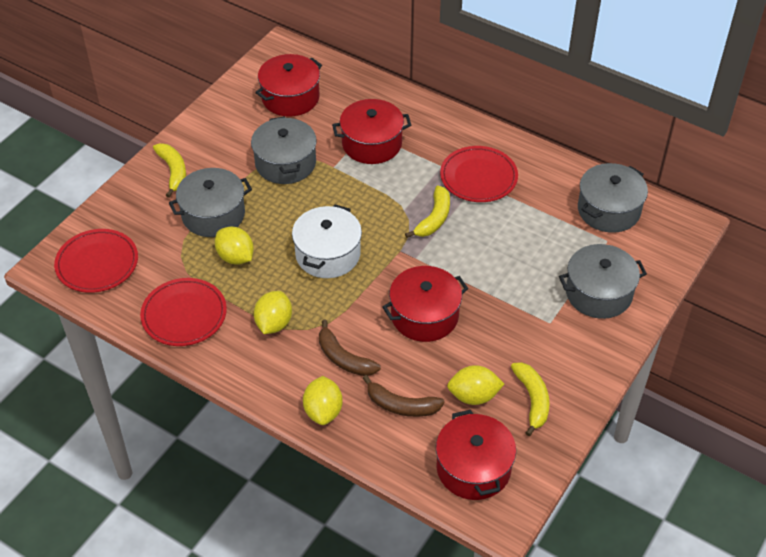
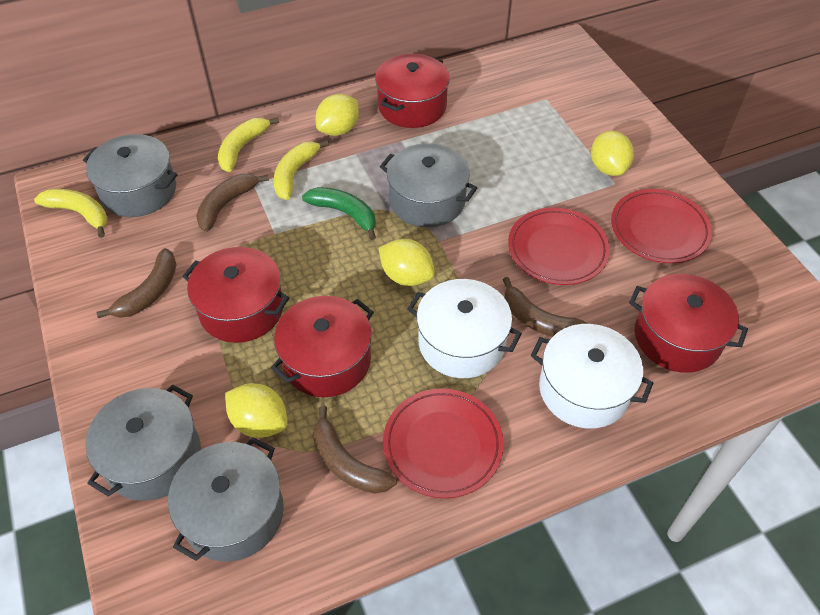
brown banana: [319,319,381,376] [363,375,445,417] = 2 -> [96,248,177,318] [196,174,269,232] [313,406,396,494] [503,277,589,337] = 4
green banana: none = 0 -> [302,187,376,240] = 1
white pot: [292,205,362,278] = 1 -> [407,279,522,378] [531,324,653,429] = 2

